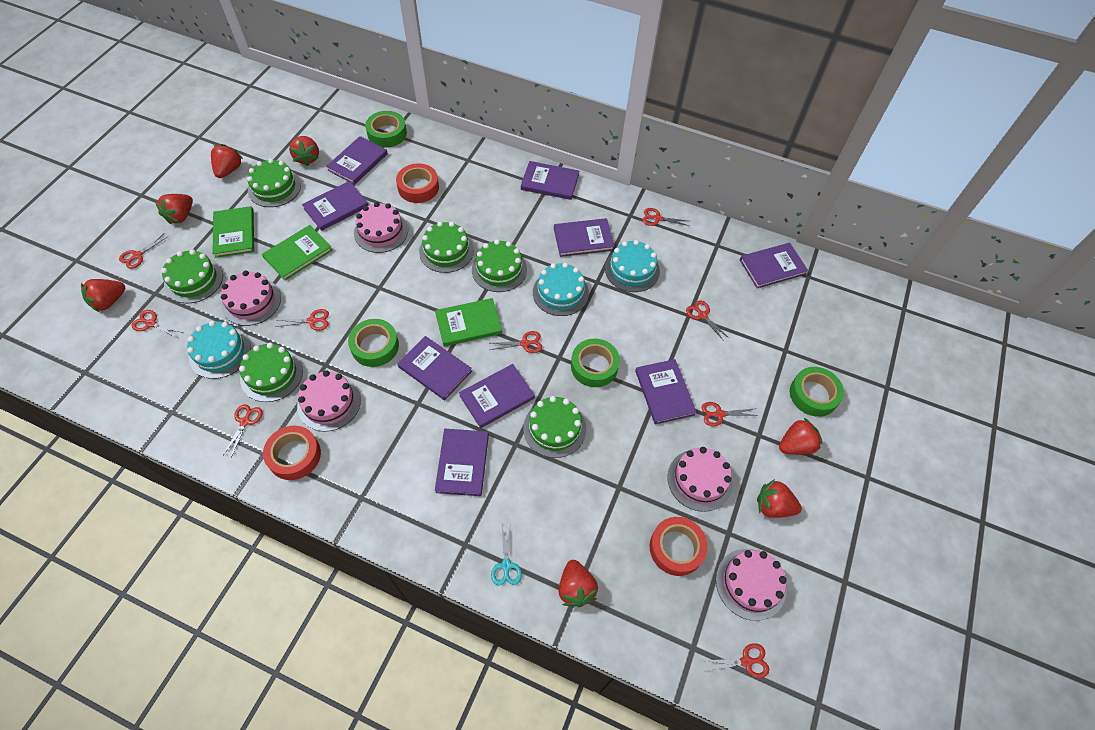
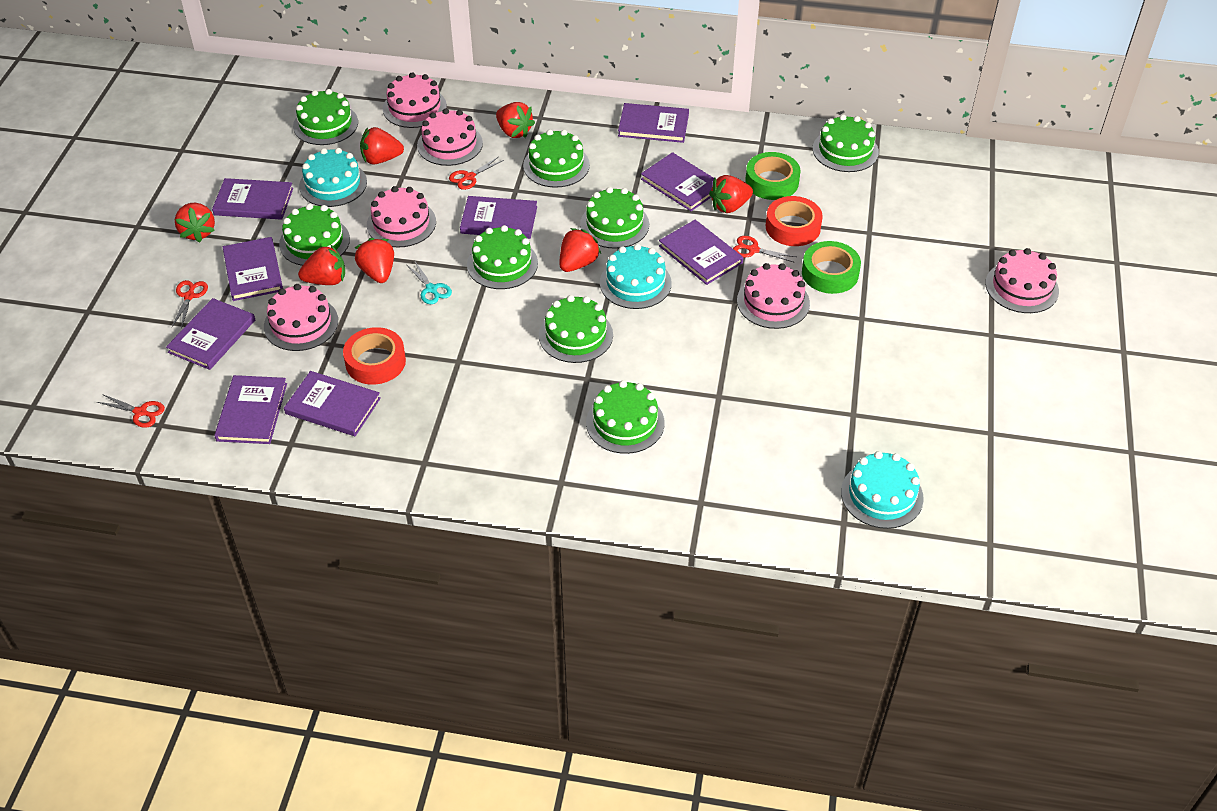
green book: [212,206,254,258] [262,225,333,280] [435,298,502,347] = 3 -> none = 0
green cake: [161,249,223,303] [239,343,303,402] [247,159,301,207] [419,221,474,273] [472,239,527,292] [523,396,586,458] = 6 -> [279,204,350,266] [293,89,358,145] [467,225,538,289] [523,129,590,188] [539,295,613,363] [580,187,649,249] [586,380,664,454] [813,114,879,172] = 8
green tape: [348,319,399,367] [365,111,407,148] [571,339,620,387] [790,367,844,417] = 4 -> [745,152,800,200] [802,241,861,294] = 2
pink cake: [221,271,281,326] [297,370,361,432] [354,202,408,253] [668,447,733,512] [716,549,787,621] = 5 -> [264,284,338,351] [367,186,436,247] [383,72,447,128] [417,108,483,166] [737,263,810,329] [985,248,1059,313] = 6
red scissors: [119,234,167,269] [132,310,183,338] [223,404,263,458] [276,309,329,331] [490,331,542,353] [642,208,689,226] [686,300,729,341] [702,402,758,426] [704,643,769,678] = 9 -> [97,394,165,428] [172,280,208,329] [449,156,504,190] [733,236,797,262] = 4
red tape: [263,426,321,480] [396,163,439,203] [650,517,708,576] = 3 -> [343,327,406,385] [766,196,823,246] = 2

